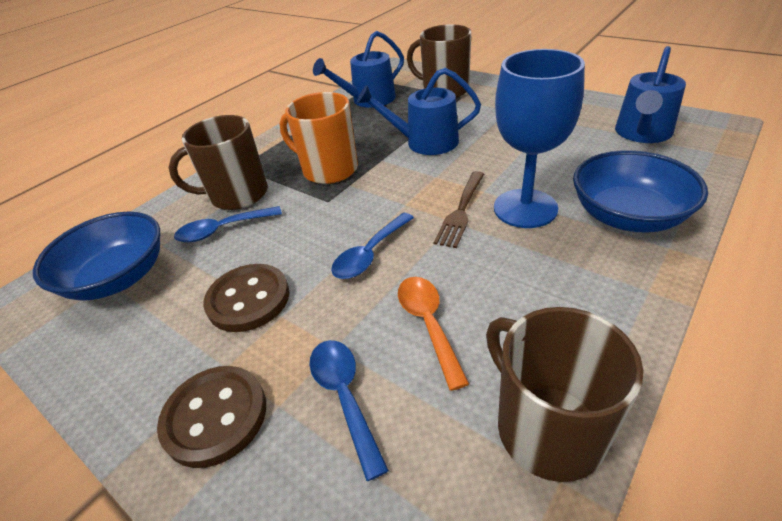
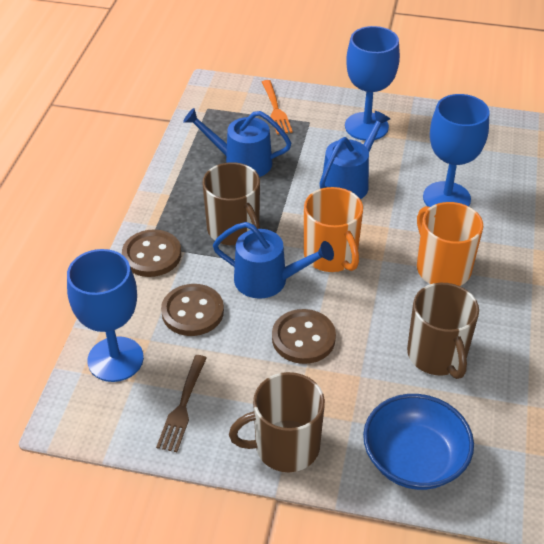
blue bowl: [33,212,160,301] [573,150,708,233] = 2 -> [363,394,474,490] = 1
blue goblet: [494,49,585,228] = 1 -> [67,249,144,382] [345,26,400,141] [423,94,490,207] = 3
blue spoon: [174,206,282,242] [309,340,389,481] [331,213,414,279] = 3 -> none = 0
brown button: [157,366,266,468] [203,264,289,332] = 2 -> [122,229,181,277] [161,284,224,336] [272,309,336,364] = 3
orange fork: none = 0 -> [262,80,293,135] = 1
orange mug: [280,92,358,184] = 1 -> [304,187,363,272] [417,202,483,286] = 2
orange spoon: [398,277,469,391] = 1 -> none = 0

